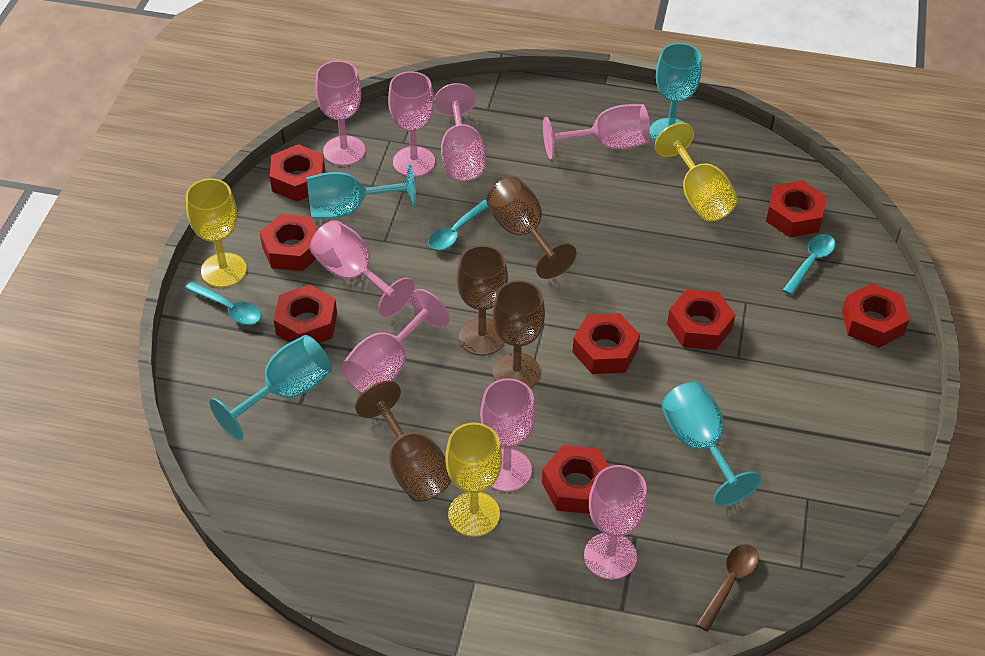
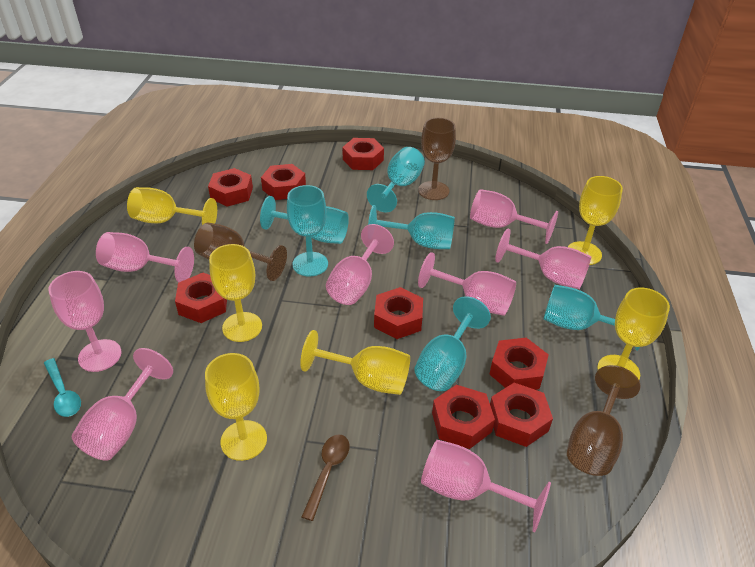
brown goblet: [355,381,451,502] [457,245,508,356] [486,177,577,279] [492,280,545,388] = 4 -> [194,223,287,281] [418,118,456,200] [567,365,641,476] = 3
turquoise goblet: [210,335,332,441] [306,164,416,219] [650,43,702,141] [661,381,762,506] = 4 -> [260,196,349,244] [287,185,328,277] [367,147,425,212] [368,205,455,249] [414,296,491,391] [544,285,640,351] = 6
turquoise spoon: [185,282,261,325] [428,200,489,250] [783,234,836,295] = 3 -> [44,358,81,417] = 1
yellow goblet: [186,178,247,288] [445,423,502,537] [655,123,738,222] = 3 -> [127,187,217,225] [205,353,267,461] [209,244,262,342] [300,330,410,395] [568,176,623,265] [597,287,670,379] = 6

